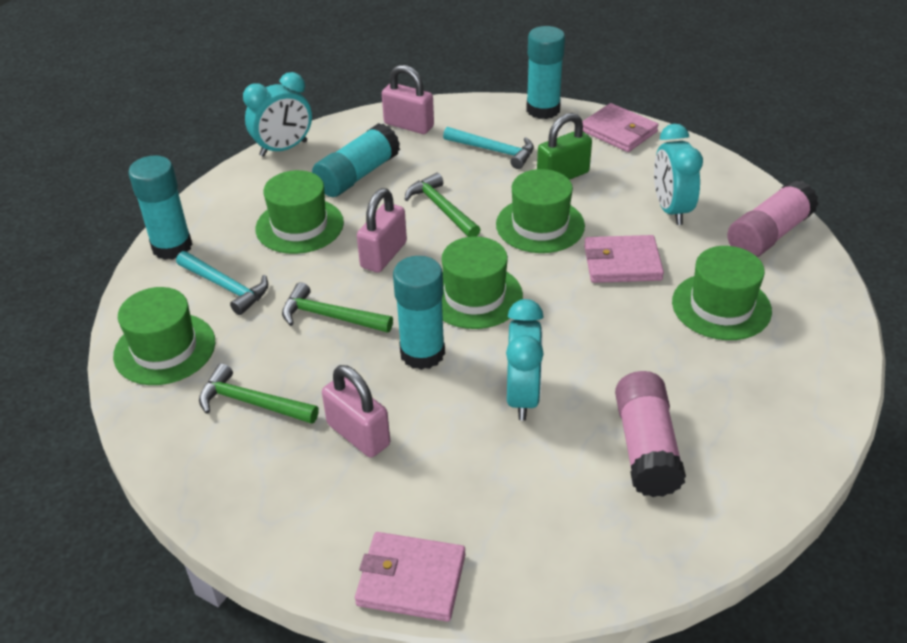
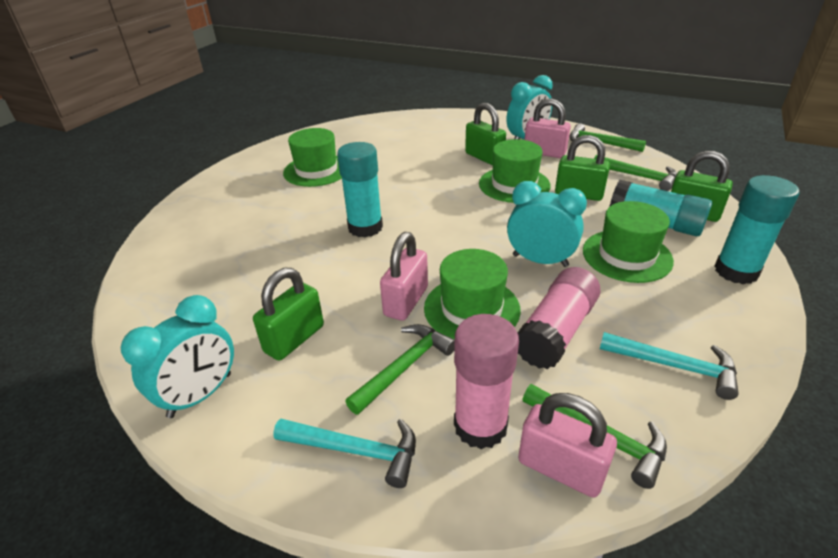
green hammer: [199,363,319,424] [282,282,393,333] [405,173,481,237] = 3 -> [345,324,455,415] [523,384,667,489] [569,123,646,152] [594,155,677,191] = 4
green hat: [113,287,215,385] [255,170,344,254] [442,236,523,329] [496,169,585,253] [672,246,772,340] = 5 -> [283,128,342,187] [424,249,521,339] [479,139,551,203] [583,201,674,283] = 4
green padlock: [537,113,592,180] = 1 -> [253,268,324,361] [465,103,506,165] [555,135,610,201] [671,151,733,222] = 4
pink wallet: [355,532,465,622] [582,103,659,152] [584,235,664,283] = 3 -> none = 0
turquoise glue stick: [129,156,192,260] [312,123,400,197] [393,256,445,370] [526,26,565,119] = 4 -> [337,142,383,237] [609,180,712,236] [715,175,799,284] = 3

